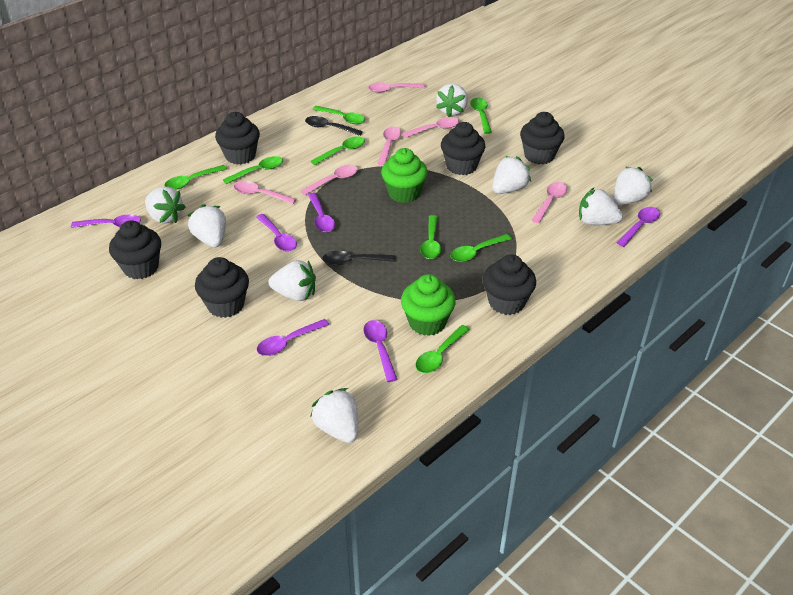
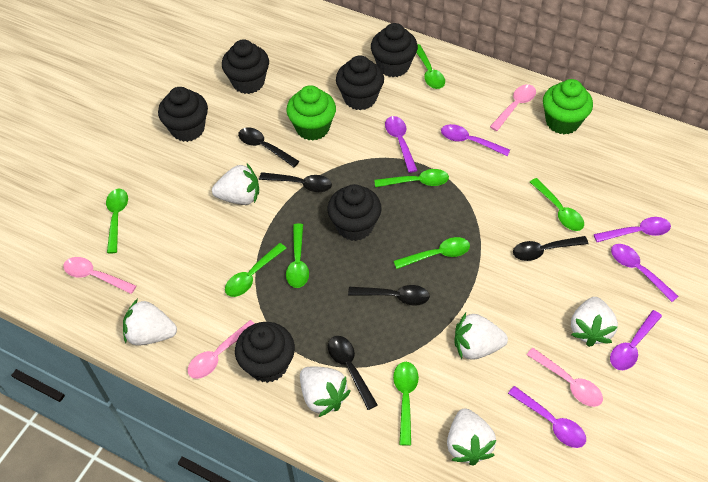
black spoon: [305,116,363,136] [322,251,395,266] = 2 -> [238,128,299,167] [259,172,332,192] [328,336,378,410] [348,285,430,305] [513,236,588,261] = 5
pink spoon: [234,181,296,204] [300,165,358,195] [368,82,425,93] [377,127,401,165] [402,117,460,138] [532,182,567,223] = 6 -> [63,257,136,294] [188,320,255,379] [490,84,536,131] [527,348,603,407] = 4
white strawberry: [145,187,186,224] [188,204,226,247] [269,260,316,301] [310,388,358,443] [436,84,468,117] [492,156,531,194] [579,188,623,225] [614,166,653,205] = 8 -> [123,299,177,345] [212,164,259,205] [300,367,350,417] [447,408,496,465] [454,313,508,360] [571,297,618,347] = 6

